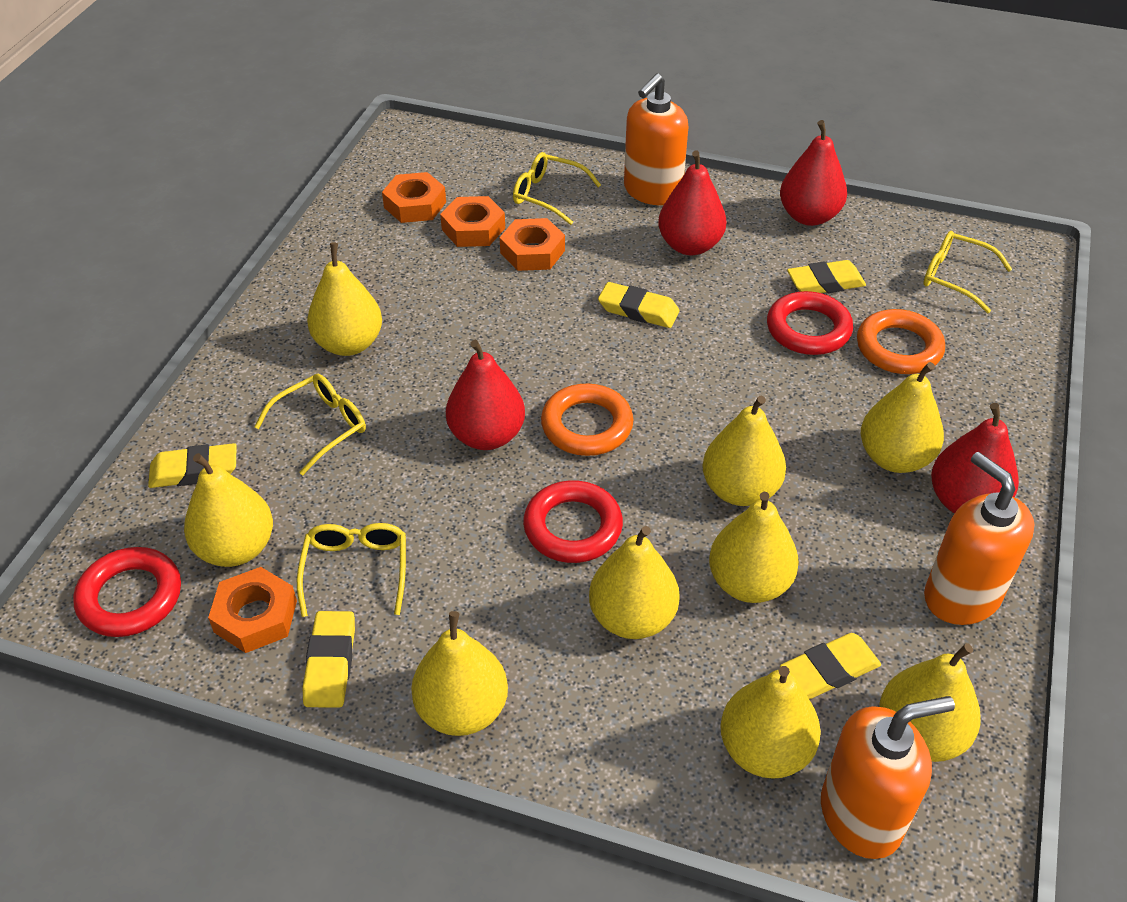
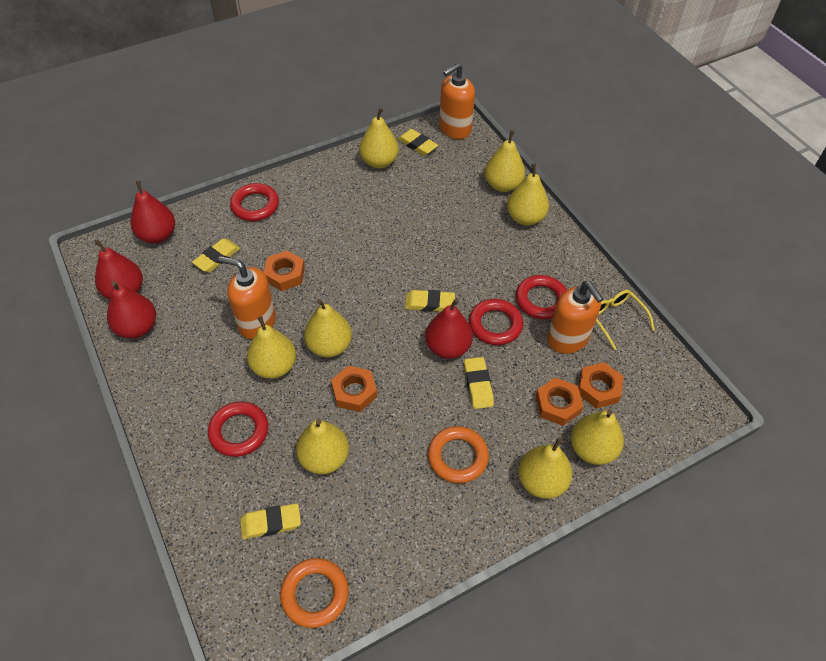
red ring: [73,547,181,637] [523,480,623,563] [767,291,853,355] = 3 -> [208,402,268,457] [230,183,279,221] [469,299,523,345] [516,275,567,319] = 4
yellow glasses: [254,374,366,475] [297,523,406,617] [513,152,601,225] [923,231,1012,313] = 4 -> [596,290,655,350] = 1
yellow pear: [184,453,273,567] [307,243,382,356] [411,611,508,736] [589,526,680,639] [703,396,786,506] [709,492,799,603] [720,666,821,779] [861,362,944,473] [879,643,981,762] = 9 -> [247,316,296,379] [296,419,349,474] [304,299,352,357] [359,108,399,168] [485,130,525,192] [507,163,549,226] [518,437,573,499] [571,409,624,465] = 8

